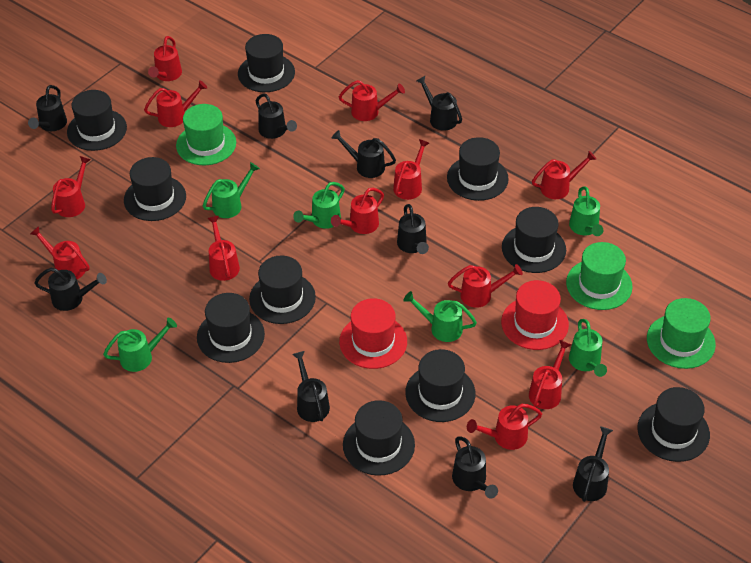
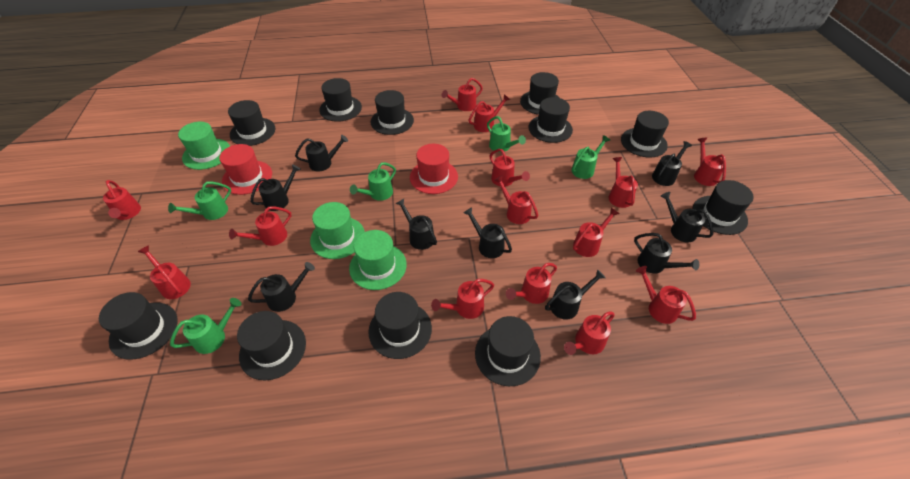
black hat: [67,90,127,151] [124,157,186,221] [197,293,265,363] [238,34,295,92] [249,256,316,324] [343,400,415,476] [405,349,476,422] [447,137,509,201] [502,207,566,273] [637,387,710,462] = 10 -> [99,292,177,360] [228,100,275,146] [237,311,306,380] [319,78,362,122] [368,292,432,359] [371,90,414,135] [475,316,541,386] [520,72,559,115] [529,97,573,143] [621,111,669,158] [693,180,754,235] = 11
green watering can: [103,318,177,372] [203,162,260,218] [293,182,345,229] [403,291,477,342] [569,186,603,236] [569,319,607,377] = 6 -> [168,182,231,220] [170,298,242,354] [350,162,396,201] [487,116,526,152] [571,135,610,179] = 5
red watering can: [30,226,89,279] [51,156,91,217] [144,80,207,127] [148,36,182,81] [207,216,240,281] [331,188,384,234] [339,80,405,121] [393,139,429,200] [448,264,523,308] [467,404,542,450] [529,340,571,409] [532,151,596,199] = 12 -> [103,180,141,220] [138,245,191,299] [229,206,291,246] [431,279,494,319] [442,78,483,111] [468,94,510,132] [490,149,530,187] [494,176,538,224] [506,263,557,304] [564,311,615,355] [573,208,619,257] [609,157,638,208] [636,266,696,324] [694,137,726,186] = 14

